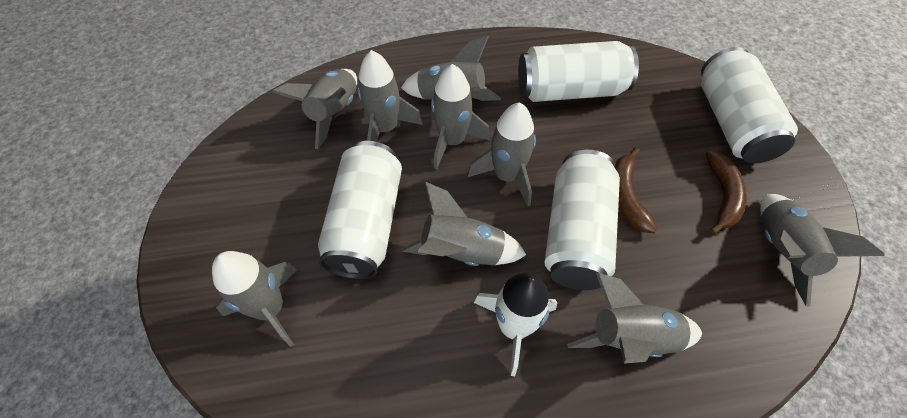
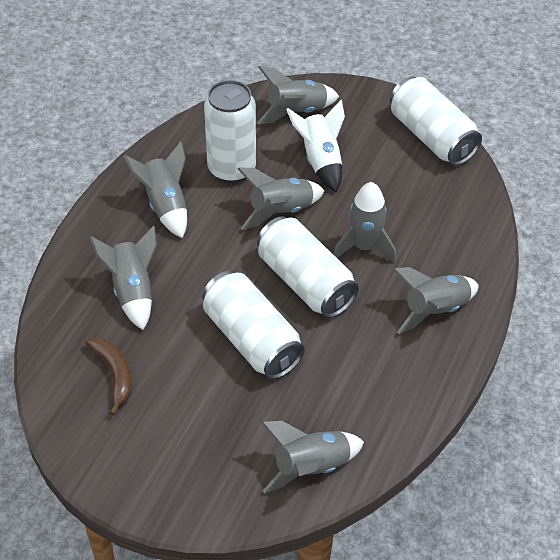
brown banana: [615,147,658,233] [706,150,747,235] = 2 -> [85,337,132,415] = 1
grey rocket: [212,251,297,347] [272,69,357,149] [357,50,423,142] [401,36,501,101] [401,182,526,266] [431,64,490,170] [467,102,536,206] [567,273,702,364] [760,194,885,307] = 9 -> [90,226,157,330] [123,142,187,238] [238,167,325,230] [257,66,339,125] [262,421,364,493] [333,182,396,263] [393,267,479,334] = 7

